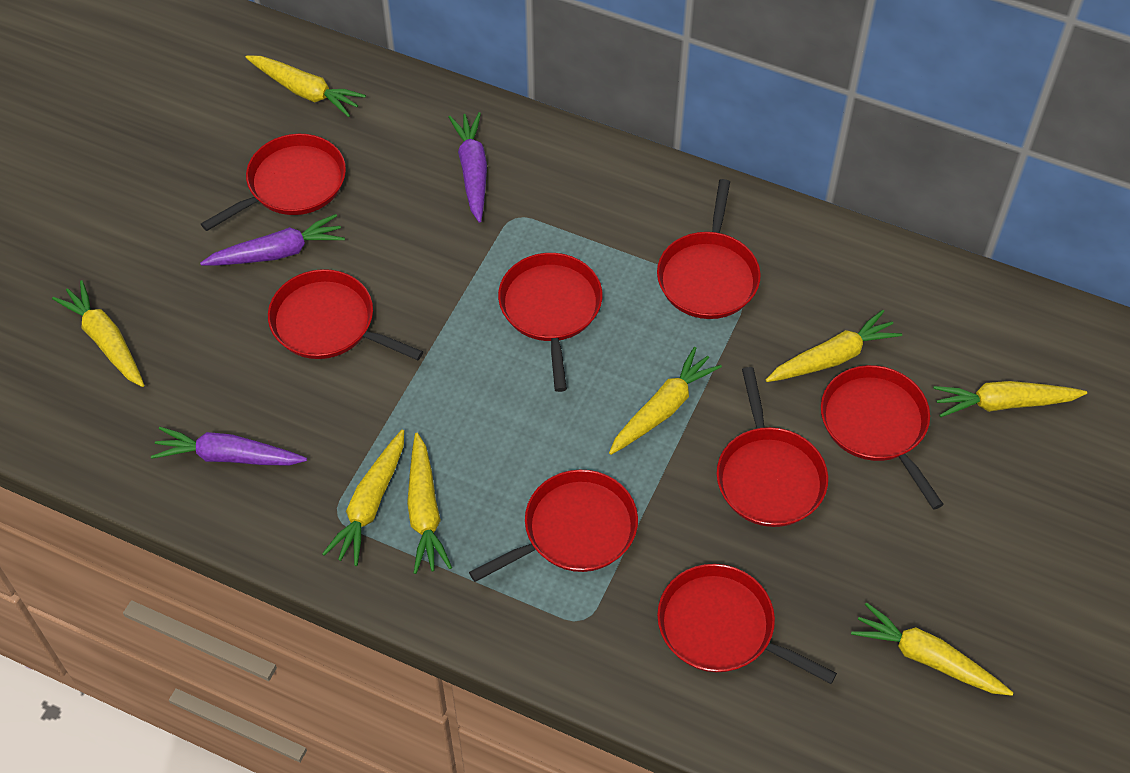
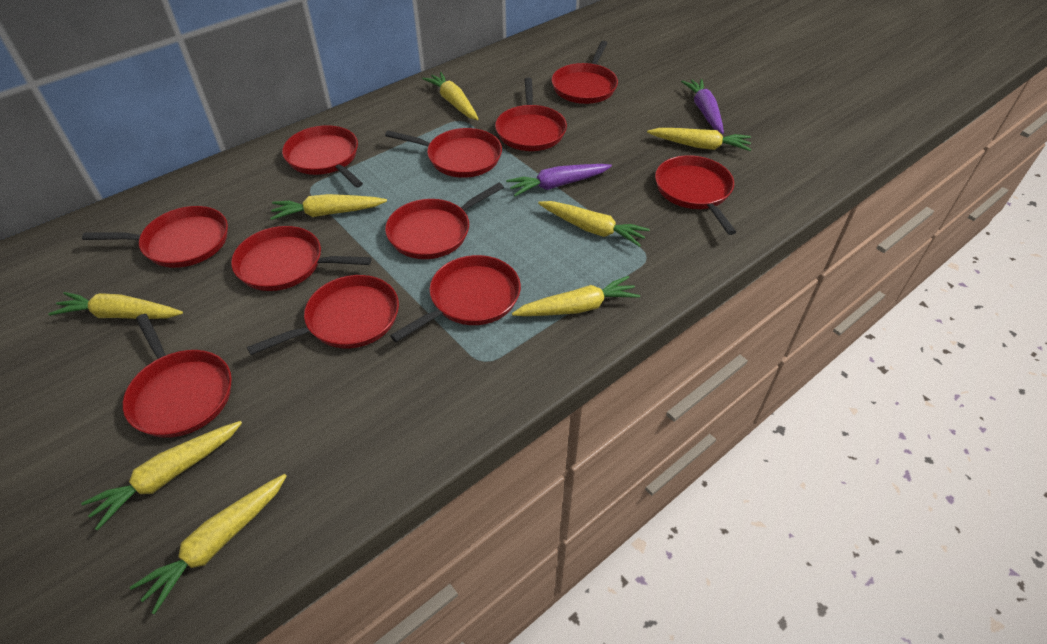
purple carrot: [151,427,307,466] [200,214,345,266] [448,112,487,223] = 3 -> [506,164,612,196] [681,79,724,134] = 2
red pan: [201,134,346,231] [268,269,423,360] [469,470,638,582] [498,253,602,392] [657,179,761,319] [657,564,837,684] [717,367,828,527] [821,365,944,510] = 8 -> [82,206,228,268] [123,314,232,438] [231,226,371,291] [247,275,399,355] [282,125,363,188] [385,128,502,178] [385,183,504,259] [390,255,521,342] [495,78,567,151] [552,41,618,104] [655,155,736,235] = 11

